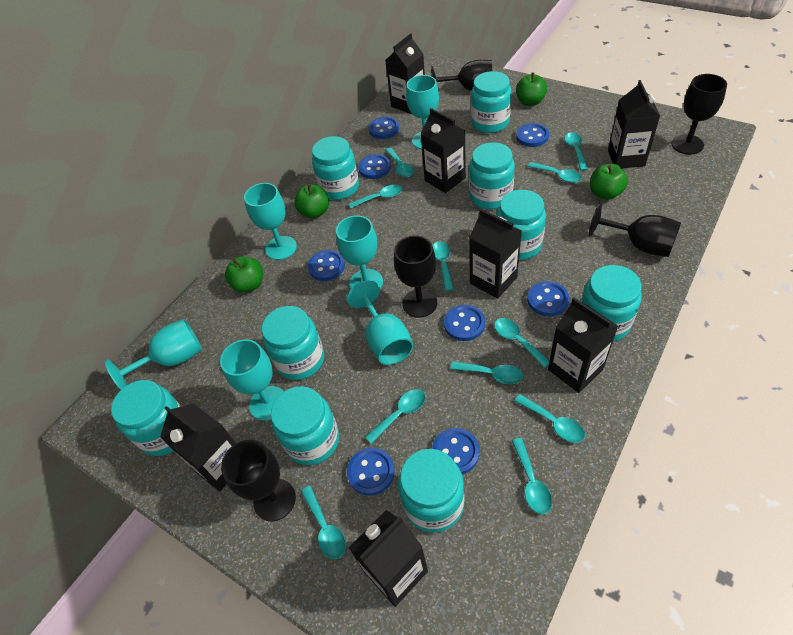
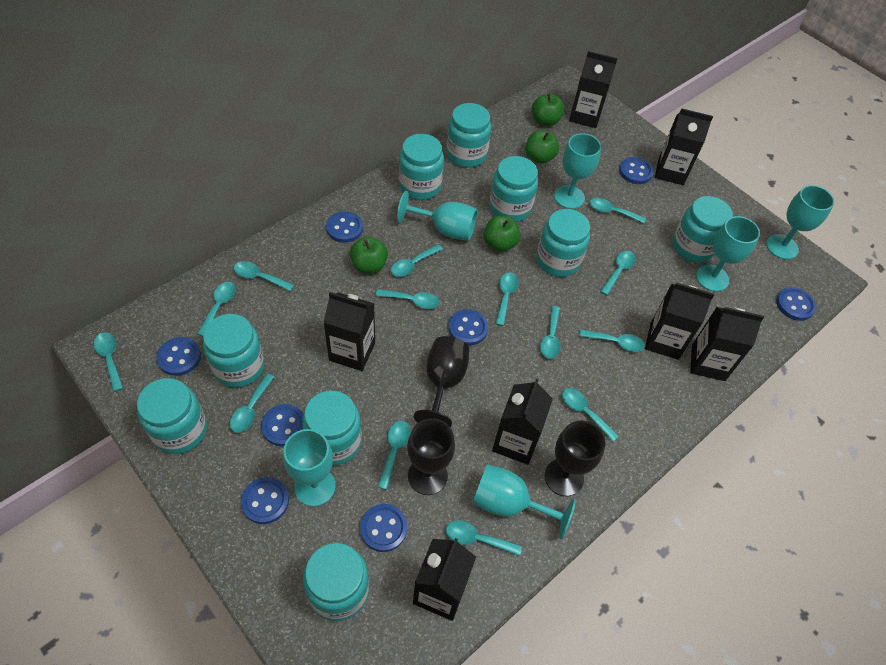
black goblet: [221,440,296,521] [394,235,437,318] [431,60,492,91] [589,203,681,257] [671,74,727,155] = 5 -> [407,418,455,495] [414,336,470,427] [545,420,606,496] = 3
turquoise spoon: [301,486,346,559] [349,185,402,208] [365,389,426,444] [385,148,414,178] [432,241,454,291] [450,361,523,384] [494,318,549,368] [512,438,552,514] [515,394,585,443] [527,162,582,183] [564,132,588,171] = 11 -> [94,332,123,392] [198,282,236,336] [230,374,274,433] [234,261,294,291] [376,289,439,309] [378,421,411,490] [391,244,443,277] [446,520,522,556] [495,273,519,326] [540,306,560,359] [562,388,619,442] [579,329,645,352] [590,198,646,223] [600,251,636,295] = 14

